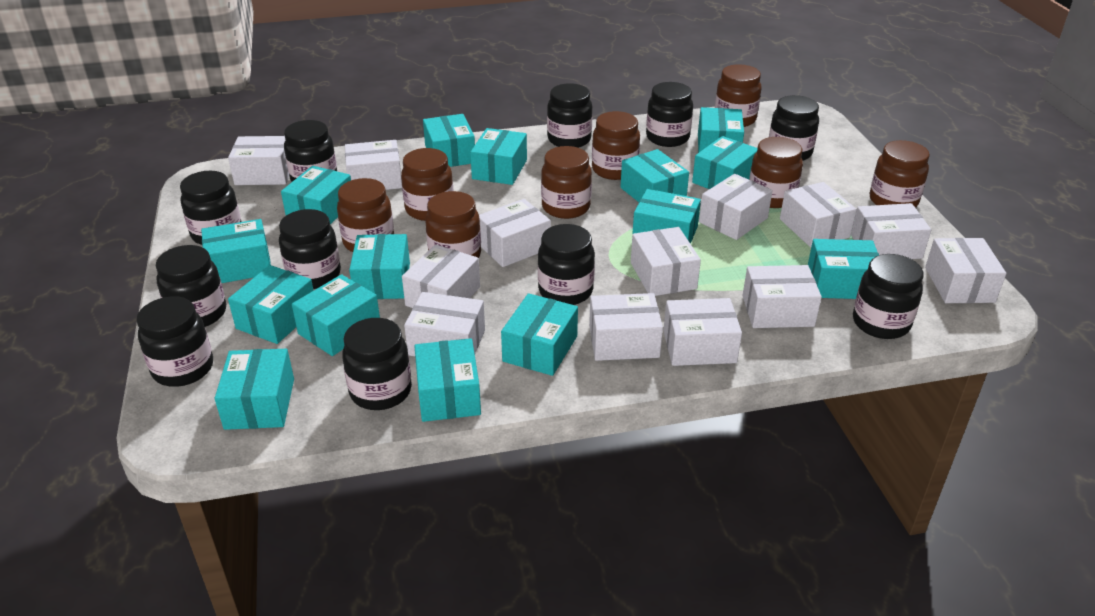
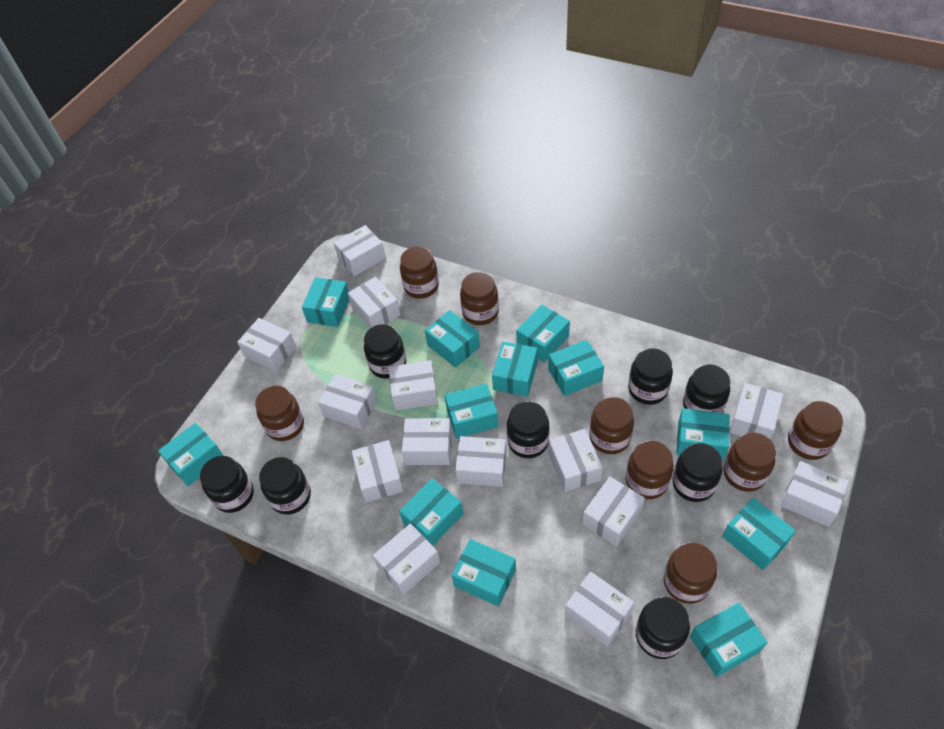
black jar: [136,296,213,387] [156,245,226,327] [180,171,241,245] [279,209,341,289] [284,120,337,182] [342,318,412,410] [538,224,595,305] [547,83,593,148] [646,82,693,147] [769,95,819,161] [853,254,924,339] = 11 -> [200,456,254,513] [259,457,311,515] [364,324,406,379] [507,401,549,458] [628,348,673,405] [636,597,690,659] [672,443,722,502] [683,364,730,413] = 8
turquoise box: [201,219,271,283] [215,349,294,430] [228,265,313,344] [281,166,351,224] [292,274,380,356] [349,234,410,299] [414,338,481,422] [423,114,475,167] [470,128,527,185] [501,293,578,376] [621,149,689,202] [633,189,701,243] [692,136,757,189] [698,107,744,153] [808,239,879,299] = 15 -> [158,423,223,486] [302,277,349,327] [399,478,463,546] [425,310,480,368] [444,383,498,439] [452,539,516,607] [492,342,537,397] [516,305,570,362] [548,340,604,396] [676,408,730,461] [690,603,768,677] [722,498,796,570] = 12
white box: [228,136,289,185] [345,140,402,190] [402,244,480,308] [404,292,485,356] [479,199,551,267] [589,293,663,361] [631,227,701,296] [663,298,742,366] [699,174,773,240] [742,265,822,328] [780,182,857,247] [851,203,931,259] [925,238,1006,303] = 13 -> [237,318,296,372] [318,374,377,429] [334,225,386,276] [348,277,401,328] [352,440,403,503] [373,523,440,595] [389,360,438,410] [402,418,452,465] [455,436,507,487] [548,429,603,492] [565,571,634,647] [582,476,645,546] [730,383,783,439] [780,461,849,527] = 14

